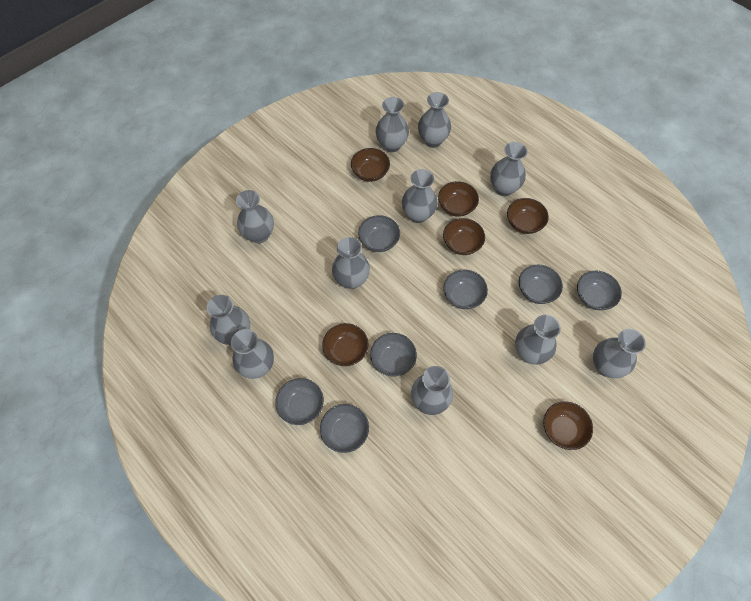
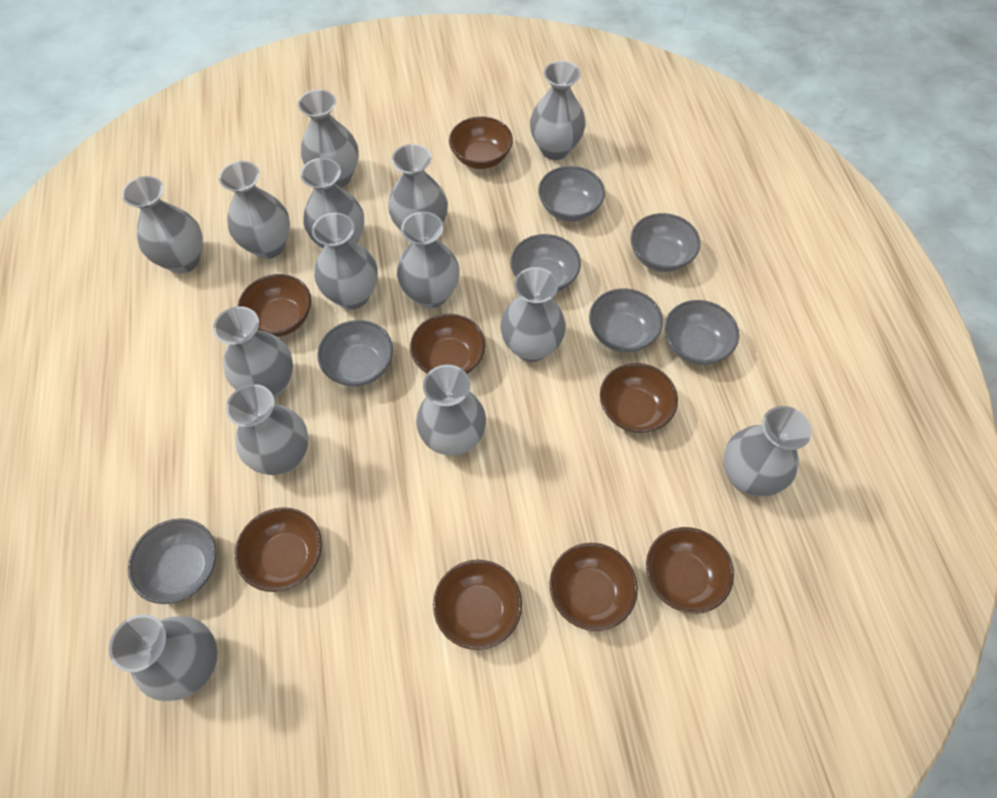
brown bowl: [322,323,369,366] [351,148,390,182] [438,181,479,217] [443,218,485,255] [507,198,549,234] [543,401,593,450] = 6 -> [235,507,322,592] [238,274,311,337] [410,314,485,374] [433,560,522,650] [449,116,513,169] [549,543,638,631] [600,363,678,433] [646,527,734,614] = 8
grey vase: [207,295,250,345] [231,329,274,379] [236,190,274,243] [332,237,370,289] [376,97,409,152] [402,169,438,223] [411,366,453,415] [418,92,451,148] [490,142,527,196] [515,315,561,365] [593,329,646,378] = 11 -> [109,614,218,701] [122,176,203,274] [213,306,293,398] [219,161,290,259] [226,384,309,475] [298,89,359,187] [300,158,364,248] [312,213,378,309] [388,144,448,230] [397,211,460,308] [416,365,486,456] [500,267,566,362] [530,61,586,160] [723,406,812,496] = 14

